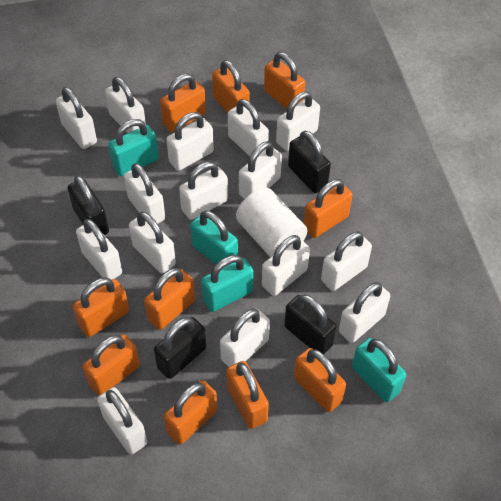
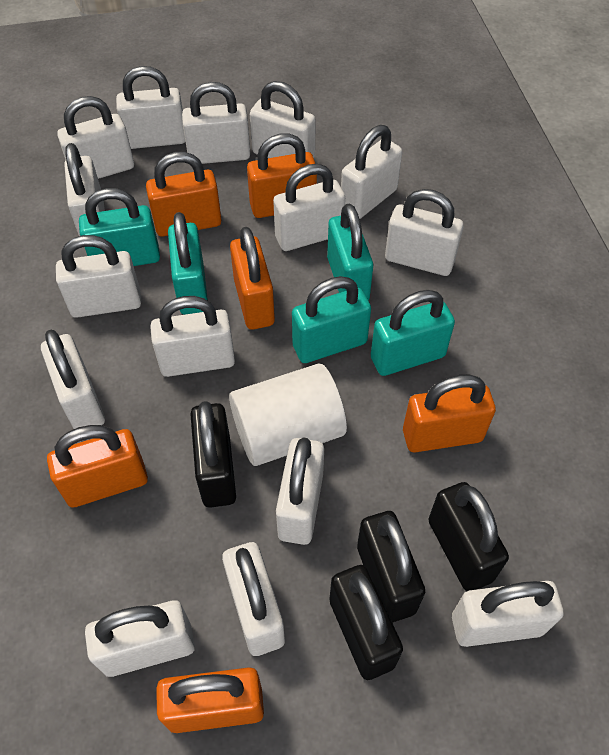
orange padlock: [73,277,129,337] [83,334,140,396] [144,268,195,330] [160,74,206,132] [164,380,217,445] [212,60,250,113] [226,361,269,429] [264,52,306,109] [294,348,346,412] [304,179,352,238] = 10 -> [47,425,148,508] [146,152,222,237] [156,667,264,733] [230,227,275,330] [247,133,317,218] [403,375,496,453] = 6
turquoise padlock: [108,119,159,176] [190,210,238,264] [201,255,253,312] [352,338,406,402] = 4 -> [79,188,160,266] [168,212,208,315] [292,276,371,363] [327,204,373,301] [371,290,455,376] = 5

